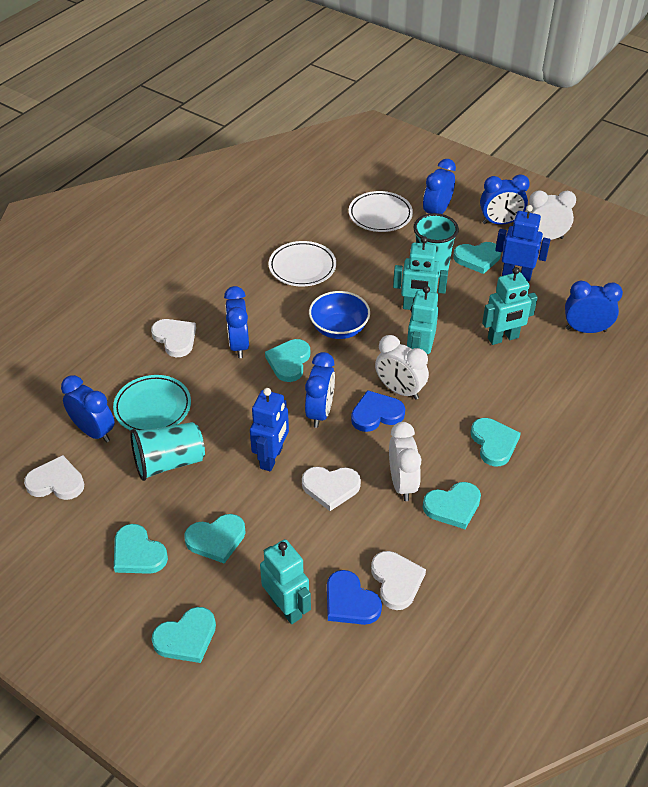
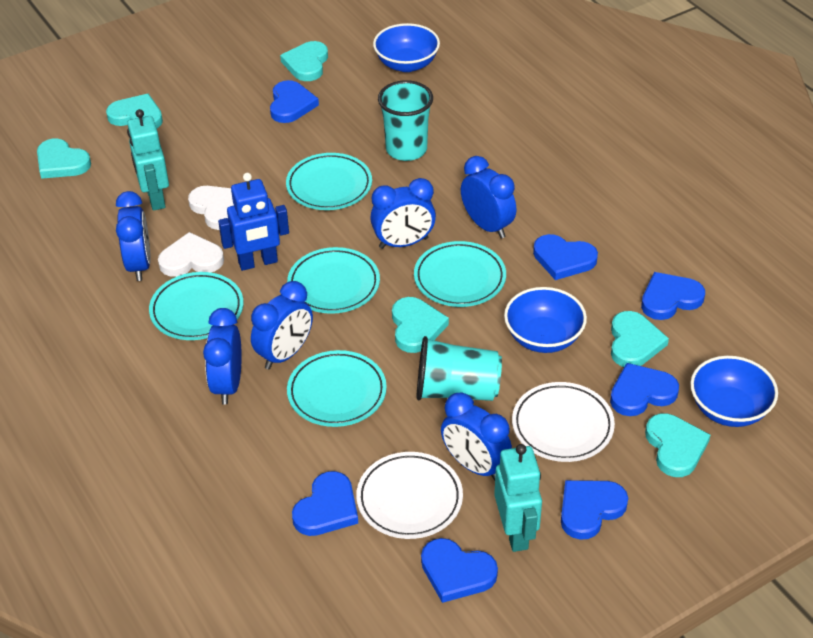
blue bowl: [309,291,370,339] = 1 -> [373,23,440,72] [504,287,587,353] [690,356,778,427] = 3
blue heart: [327,570,382,625] [351,390,405,432] = 2 -> [270,80,319,123] [292,471,358,536] [421,538,498,603] [533,234,598,280] [561,480,628,540] [610,363,679,416] [641,272,705,320] = 7
blue robot: [250,388,289,471] [495,205,550,282] = 2 -> [218,173,289,271] = 1
turquoise heart: [114,524,168,574] [152,607,216,663] [184,514,246,564] [265,339,310,382] [423,482,481,529] [453,242,501,274] [470,418,521,467] = 7 -> [37,138,91,179] [106,94,163,128] [280,41,328,81] [392,297,449,353] [611,311,669,367] [645,413,710,477] = 6
turquoise plate: [113,375,191,431] = 1 -> [149,272,244,340] [286,153,372,210] [287,247,380,314] [287,350,387,427] [414,241,506,307] = 5
turquoise robot: [260,539,311,624] [393,236,448,310] [407,286,438,354] [482,267,538,345] = 4 -> [127,109,169,211] [494,444,542,552] = 2
white clock: [375,335,429,400] [389,422,421,501] [526,190,576,240] = 3 -> none = 0
white heart: [24,455,84,500] [151,319,196,357] [302,467,361,511] [371,551,426,610] = 4 -> [158,232,224,277] [188,186,234,230] = 2

